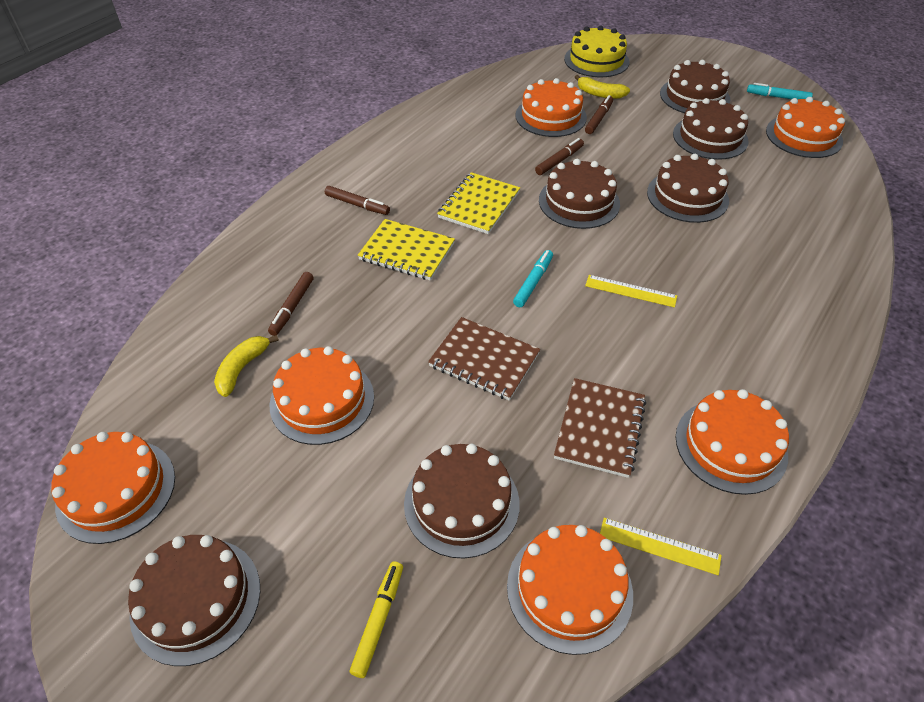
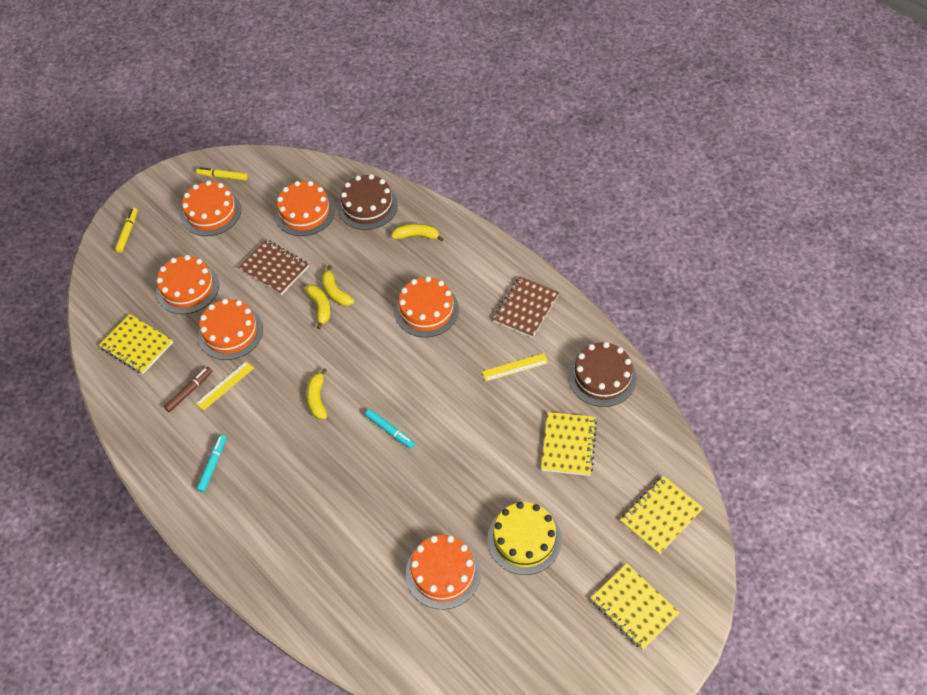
brown cake: [128,535,260,666] [404,444,520,559] [539,159,620,229] [647,154,729,223] [660,60,731,113] [673,98,749,160] = 6 -> [338,174,398,230] [568,342,637,407] = 2
brown marker: [268,272,314,336] [325,186,390,215] [535,138,584,175] [585,95,613,134] = 4 -> [164,367,212,412] = 1
yellow banana: [214,335,279,397] [575,75,630,99] = 2 -> [304,284,330,329] [306,368,327,419] [322,265,354,306] [391,224,444,242] = 4
yellow marker: [350,561,403,678] = 1 -> [115,207,138,253] [196,167,248,181] = 2
yellow notebook: [358,219,455,281] [437,172,520,234] = 2 -> [99,314,173,374] [541,412,597,476] [591,563,679,650] [620,476,703,555] = 4

